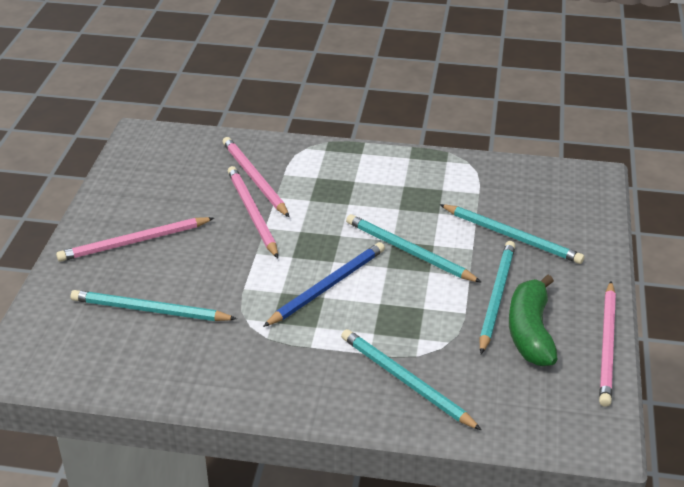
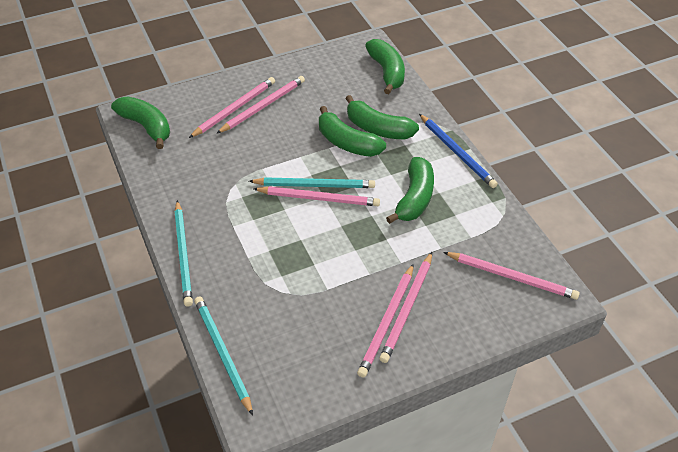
green banana: [509,275,558,366] = 1 -> [111,97,170,149] [319,106,386,157] [345,95,419,139] [365,39,405,94] [386,157,434,224] = 5
pink pencil: [56,217,214,262] [222,137,289,217] [228,166,278,258] [599,281,616,407] = 4 -> [189,77,275,138] [216,76,305,134] [253,186,380,206] [357,264,414,378] [379,252,432,363] [443,252,580,300] = 6
turquoise pencil: [71,290,237,321] [341,329,482,431] [346,214,482,283] [439,204,584,264] [480,241,515,354] = 5 -> [174,200,193,306] [194,296,253,416] [249,177,375,188] = 3

